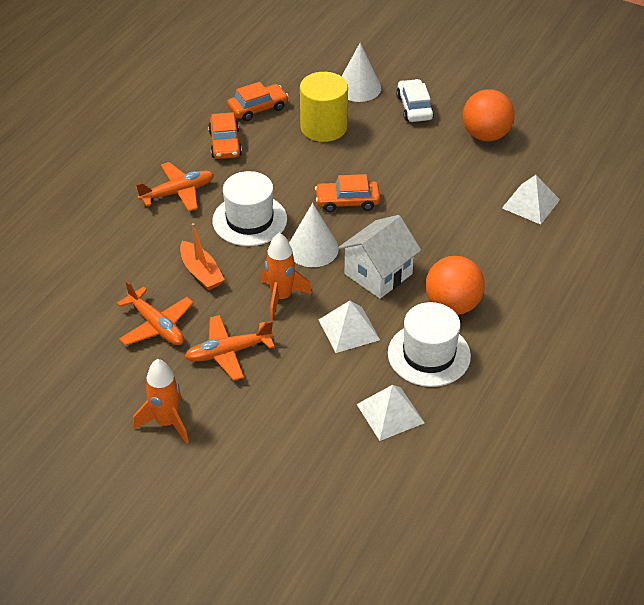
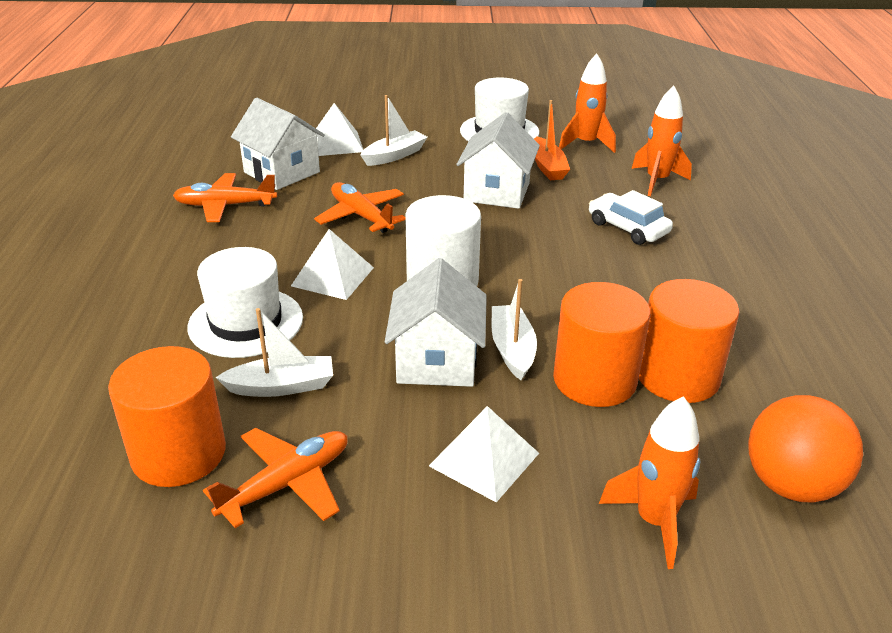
orange ball: [425,256,485,315] [463,89,514,141] = 2 -> [748,395,863,503] = 1
orange car: [208,112,242,159] [227,82,288,121] [315,174,380,212] = 3 -> none = 0
orange cylinder: none = 0 -> [108,346,226,487] [553,282,650,407] [639,279,739,403] = 3
orange rocket: [133,359,189,444] [261,233,312,320] = 2 -> [559,54,616,153] [599,396,700,569] [632,86,692,196] = 3
white boat: none = 0 -> [215,308,333,397] [360,95,427,166] [491,279,537,380] = 3
white cone: [289,203,339,267] [342,43,381,102] = 2 -> none = 0
white cylinder: none = 0 -> [405,195,481,286] = 1
white house: [338,215,421,299] = 1 -> [231,98,325,190] [385,258,487,387] [456,112,540,209] = 3
yellow cylinder: [300,72,348,142] = 1 -> none = 0

